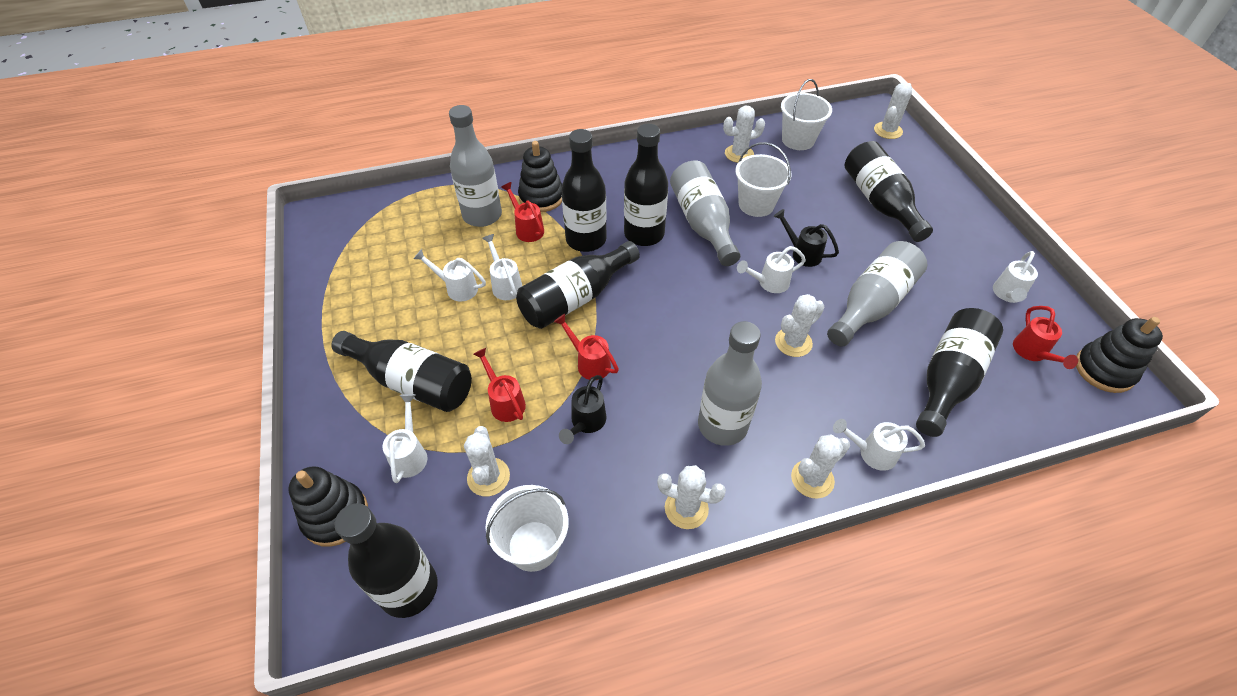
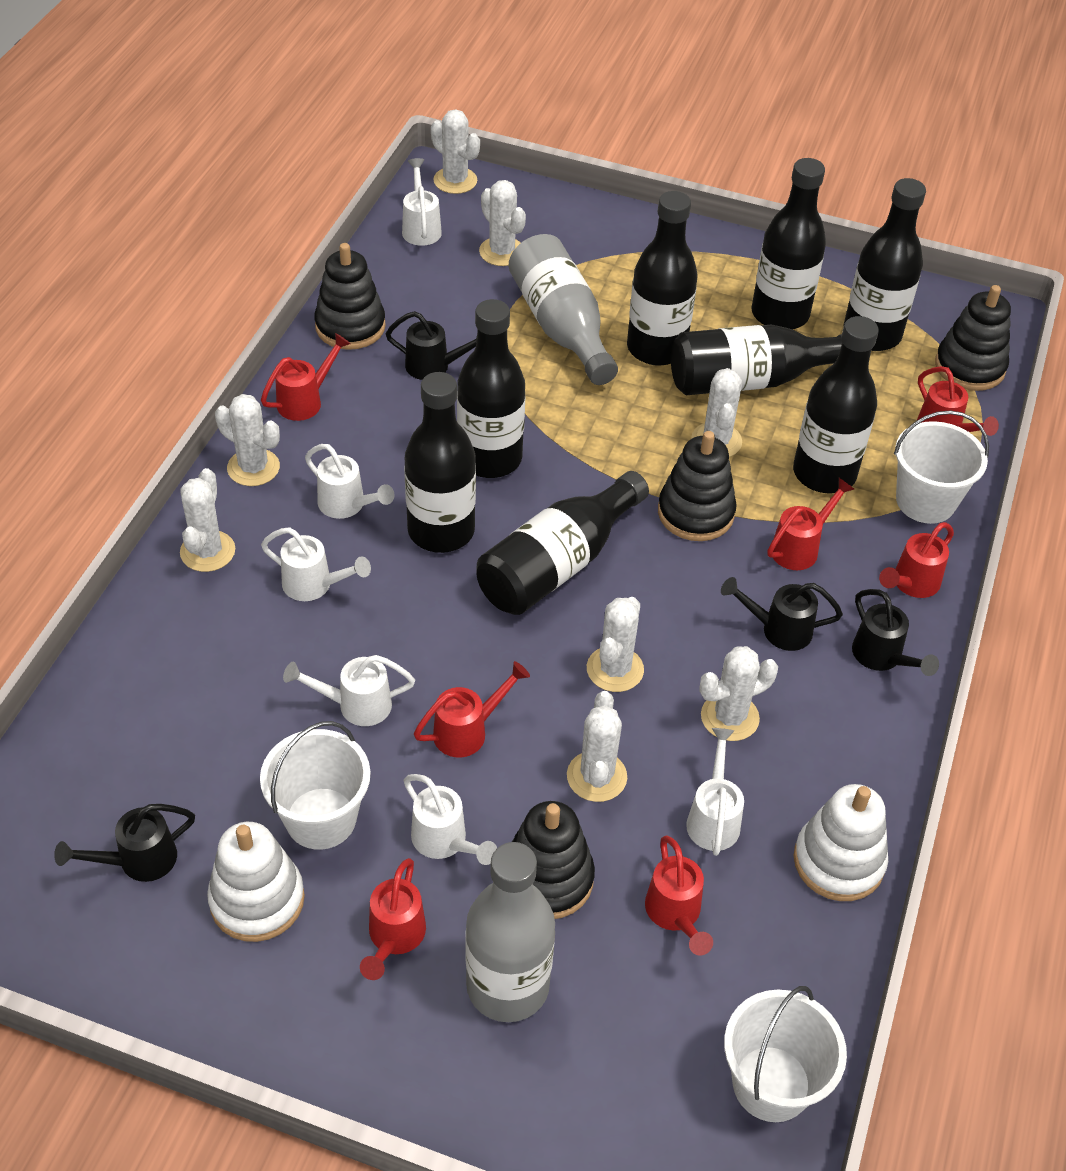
black bottle: [331,331,472,412] [335,503,438,618] [516,241,640,329] [561,129,607,252] [624,124,668,246] [845,141,933,242] [916,308,1003,437] = 7 -> [404,372,476,553] [457,299,525,478] [477,471,649,615] [627,191,697,366] [671,325,842,395] [751,158,826,330] [793,316,879,494] [843,178,926,351] = 8
black stacking toy: [288,466,368,547] [518,141,562,212] [1076,317,1163,393] = 3 -> [314,243,386,350] [512,801,595,919] [658,431,737,541] [935,285,1011,391] = 4
black watering can: [559,375,606,444] [774,209,839,267] = 2 -> [54,804,195,882] [386,311,477,380] [721,577,843,651] [852,589,939,676] = 4
grey bottle: [449,105,502,227] [670,160,740,266] [698,321,762,446] [827,241,927,347] = 4 -> [465,842,555,1022] [509,234,618,385] = 2
red watering can: [473,348,526,422] [501,182,544,242] [554,314,619,380] [1013,306,1078,369] = 4 -> [261,333,351,421] [360,858,426,980] [414,661,530,757] [645,836,713,955] [767,478,854,570] [879,522,954,598] [917,366,999,436] = 7
white cactus: [464,426,510,496] [657,465,726,529] [723,106,765,163] [775,294,824,357] [791,434,850,499] [874,83,912,139] = 6 -> [180,468,235,572] [215,394,280,486] [431,109,480,194] [479,180,526,266] [567,691,627,802] [587,597,644,692] [691,368,742,457] [699,646,778,741] = 8
white stacking toy: none = 0 -> [207,822,305,942] [794,784,888,901] = 2

